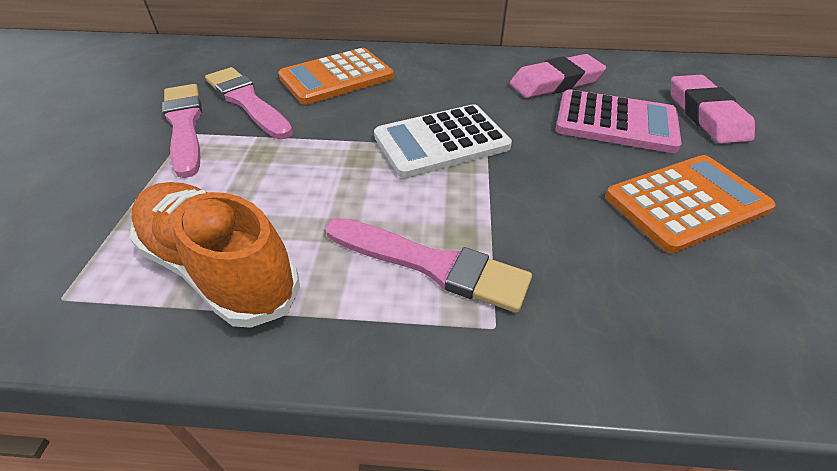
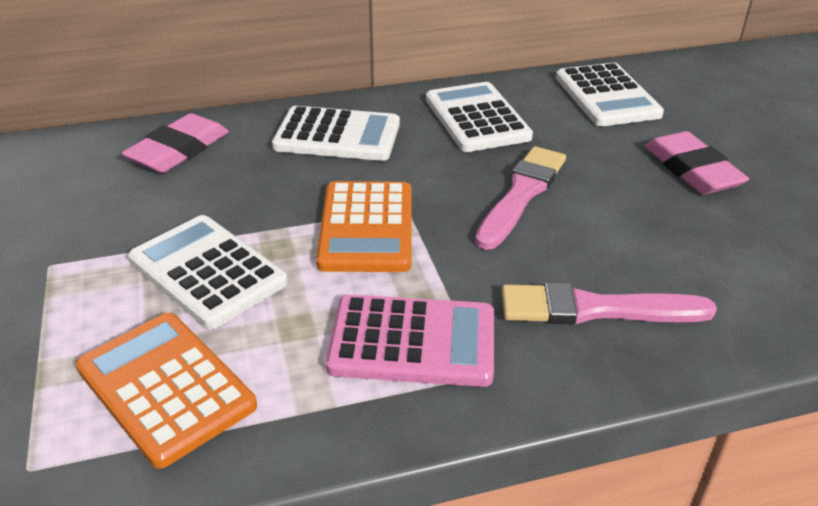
orange shoe: [130,182,300,328] = 1 -> none = 0
pink brush: [162,84,202,178] [205,67,293,139] [326,218,532,313] = 3 -> [475,146,566,250] [502,282,717,325] = 2
white calculator: [374,104,512,178] = 1 -> [128,215,288,329] [272,106,400,161] [426,82,533,152] [556,63,664,126] = 4

